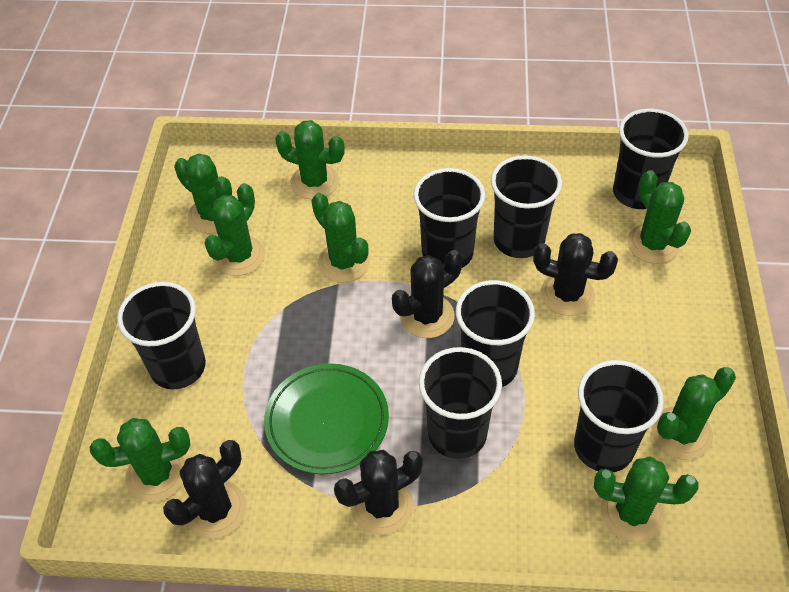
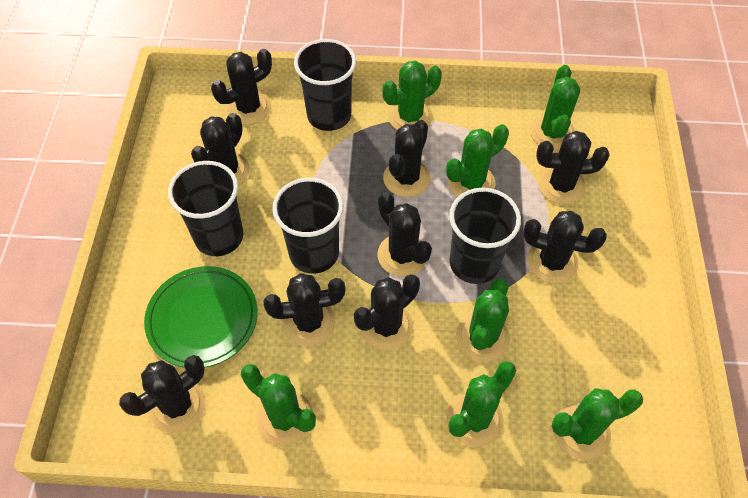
black cactus: [163,440,247,539] [334,450,423,535] [392,250,462,338] [533,233,618,316] = 4 -> [119,355,206,433] [191,113,250,186] [211,49,272,125] [263,273,345,346] [354,274,420,350] [378,192,432,277] [383,120,430,197] [523,211,607,284] [536,131,610,204] = 9
black cup: [117,282,206,389] [414,168,485,268] [419,347,502,459] [456,280,535,387] [491,155,562,258] [574,360,664,472] [613,109,689,209] = 7 -> [168,161,243,256] [272,178,343,274] [294,39,356,131] [449,188,521,284] = 4
green cactus: [90,418,191,502] [174,153,232,233] [204,183,265,276] [275,120,345,199] [312,193,370,282] [594,456,699,543] [627,170,691,264] [651,367,736,460] = 8 -> [241,364,316,446] [383,61,442,130] [446,124,509,197] [446,361,516,447] [456,278,510,362] [530,65,580,150] [551,388,643,460] = 7

